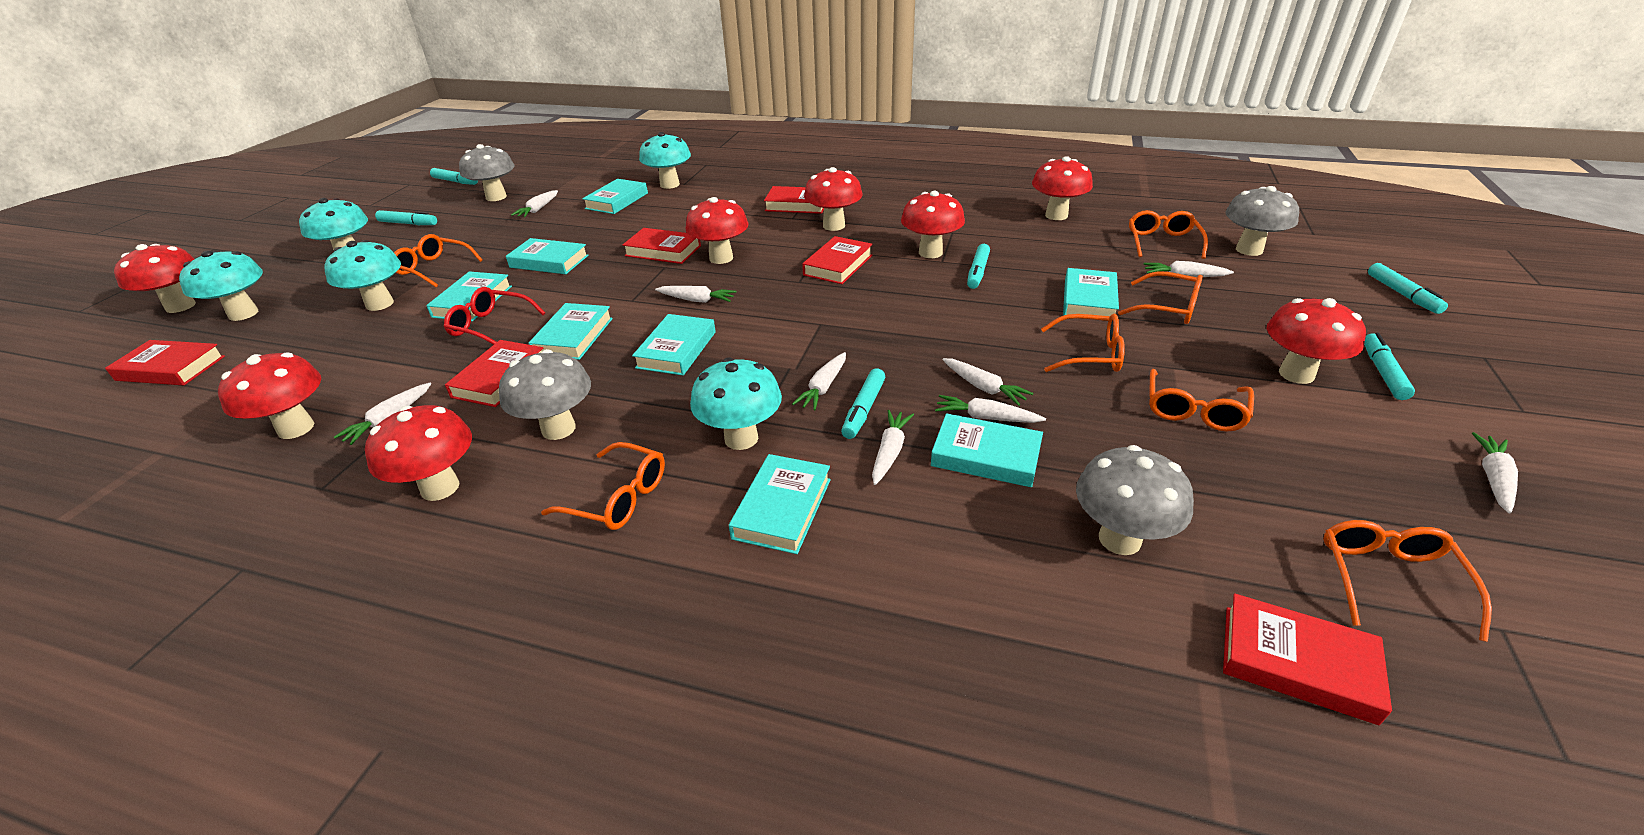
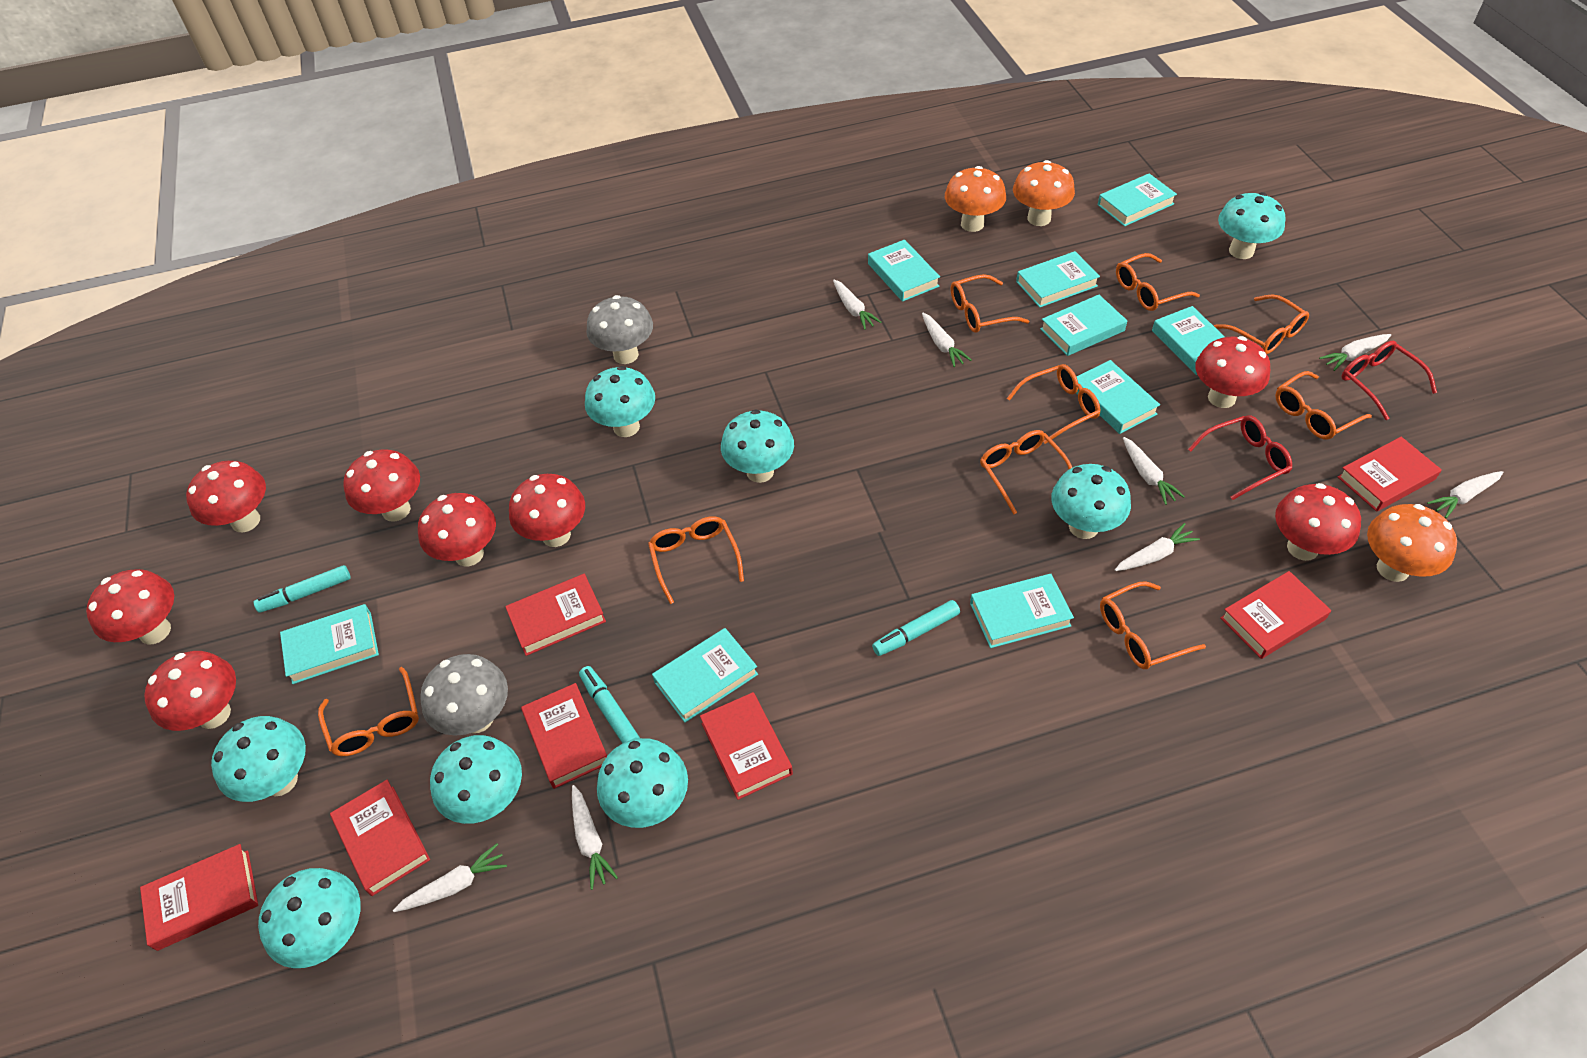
grey mushroom: [459,144,515,201] [499,349,591,440] [1076,445,1194,555] [1225,186,1299,256] = 4 -> [420,654,508,736] [586,295,653,364] = 2
orange glasses: [394,234,482,287] [541,442,665,530] [1041,314,1125,372] [1118,271,1203,324] [1129,210,1208,259] [1149,369,1254,431] [1323,520,1492,642] = 7 -> [318,667,419,756] [648,516,744,604] [951,274,1029,333] [980,430,1072,514] [1007,364,1100,444] [1100,581,1206,669] [1116,253,1200,311] [1214,294,1309,354] [1275,371,1372,440] = 9
orange mushroom: none = 0 -> [945,166,1006,232] [1013,160,1075,226] [1367,504,1457,582] = 3
red book: [105,340,225,385] [445,340,543,407] [623,228,701,264] [764,186,824,214] [802,236,873,284] [1223,593,1392,725] = 6 -> [140,844,258,951] [330,780,430,896] [505,574,606,656] [521,683,607,789] [700,692,793,800] [1220,571,1331,659] [1338,437,1442,512] = 7
red glasses: [444,287,545,345] = 1 -> [1188,415,1292,500] [1342,341,1437,420] = 2
turquoise book: [426,271,512,322] [506,238,589,274] [529,303,613,360] [582,179,648,214] [632,314,716,375] [729,454,831,554] [931,413,1043,487] [1063,268,1119,316] = 8 -> [280,604,379,684] [652,628,758,723] [868,240,940,302] [970,574,1074,648] [1016,251,1100,308] [1040,295,1127,356] [1076,360,1160,434] [1098,173,1177,226] [1152,306,1225,375] = 9
turquoise marker: [375,210,437,225] [430,168,478,185] [841,368,885,439] [967,244,990,289] [1364,333,1415,400] [1368,263,1448,314] = 6 -> [254,565,351,613] [579,666,640,743] [872,600,960,656] = 3
turquoise mushroom: [179,251,263,321] [299,198,368,250] [324,240,401,311] [639,132,691,189] [690,357,782,450] = 5 -> [211,716,306,802] [258,868,360,968] [430,735,522,824] [585,366,655,437] [597,738,688,828] [721,409,794,483] [1051,464,1131,539] [1218,192,1285,259] = 8
white carrot: [334,383,431,445] [511,190,558,217] [655,286,736,303] [792,352,846,411] [872,410,914,485] [935,395,1046,423] [942,358,1033,406] [1143,261,1234,277] [1472,432,1518,514] = 9 -> [393,843,507,912] [572,785,618,890] [833,280,881,330] [922,313,971,367] [1115,523,1200,571] [1123,437,1185,505] [1319,334,1391,371] [1427,471,1503,518] = 8

